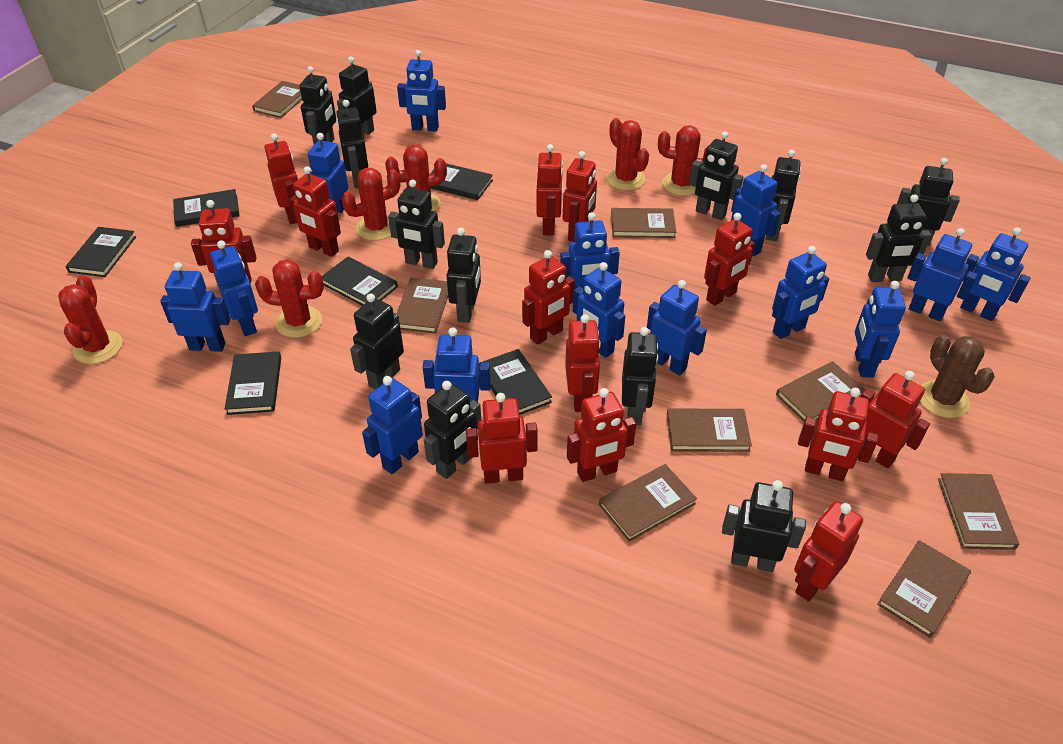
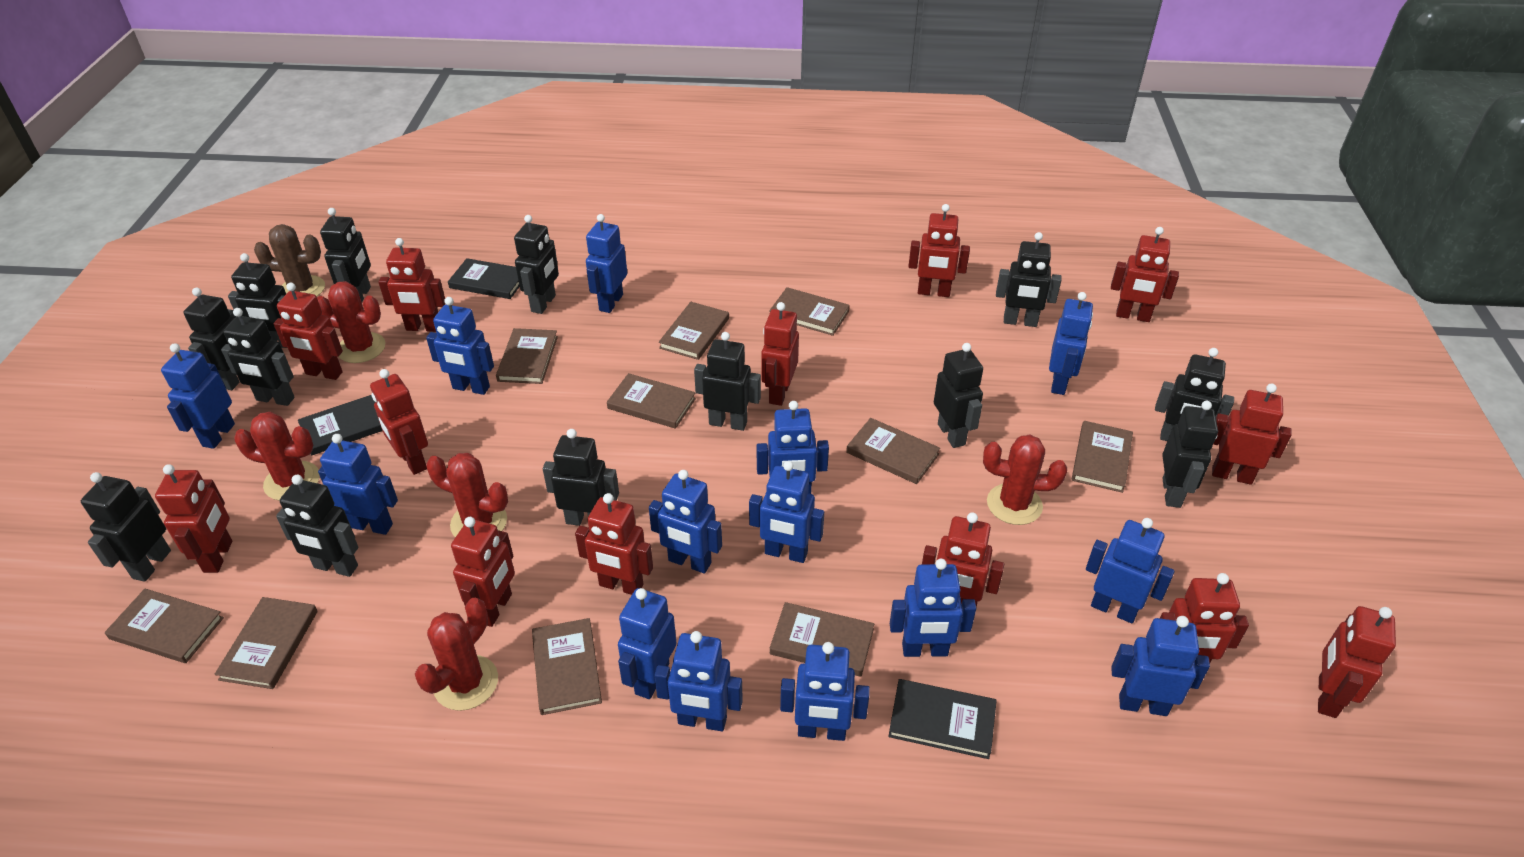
black book: [65,227,136,277] [173,189,240,227] [225,351,281,415] [322,257,398,306] [430,163,493,200] [479,349,552,415] = 6 -> [298,395,383,456] [448,258,520,299] [888,679,997,759] = 3
brown book: [252,81,302,118] [397,278,448,334] [599,464,697,542] [611,208,676,238] [667,409,752,452] [776,361,865,421] [877,540,971,638] [938,473,1019,550] = 8 -> [105,589,224,663] [215,597,318,689] [496,328,558,384] [532,618,602,715] [607,373,696,429] [659,302,729,360] [769,287,850,336] [770,602,874,677] [846,418,940,484] [1072,421,1133,493] = 10
red cactus: [58,275,123,364] [255,259,324,338] [341,168,401,241] [385,145,447,211] [606,118,649,190] [658,125,707,196] = 6 -> [234,412,320,501] [317,281,386,363] [415,598,498,711] [426,453,508,537] [983,435,1067,525] = 5

